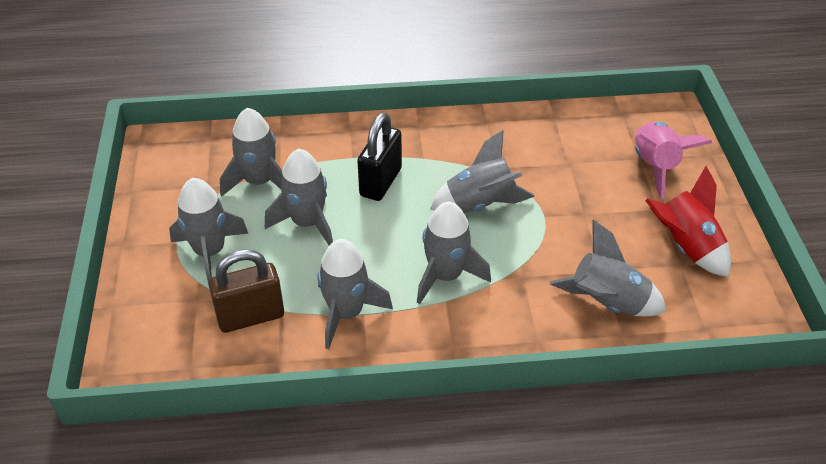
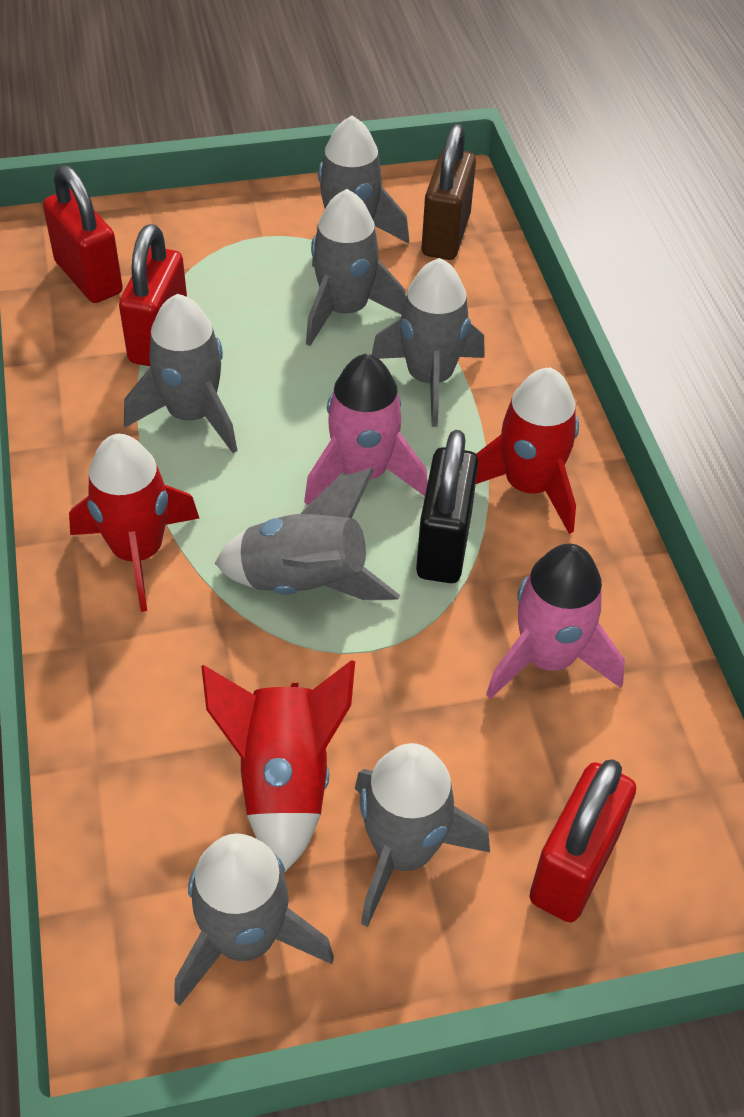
pink rocket: [635,122,712,199] = 1 -> [304,354,428,506] [486,544,625,699] = 2
red padlock: none = 0 -> [43,165,123,303] [119,224,187,366] [530,759,636,923] = 3
red rocket: [645,166,731,277] = 1 -> [69,434,200,612] [201,660,355,873] [476,367,579,534] = 3

